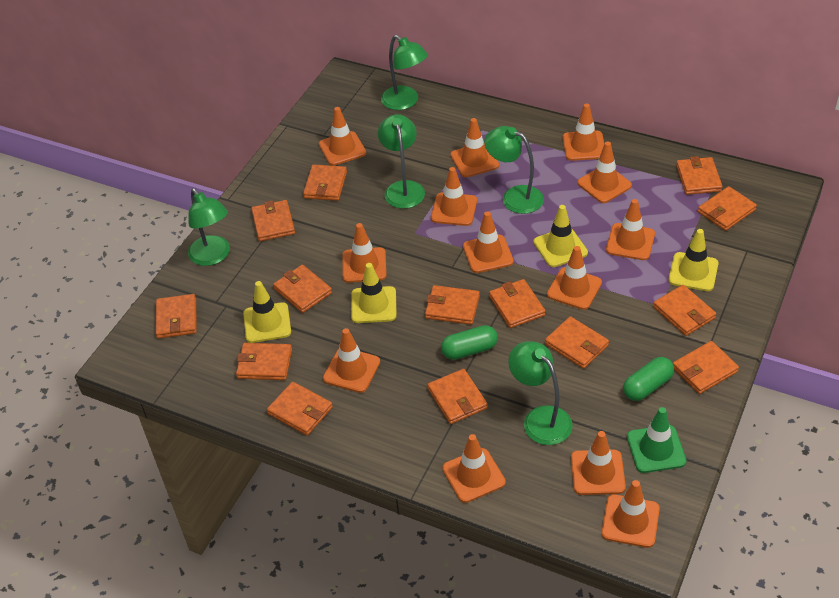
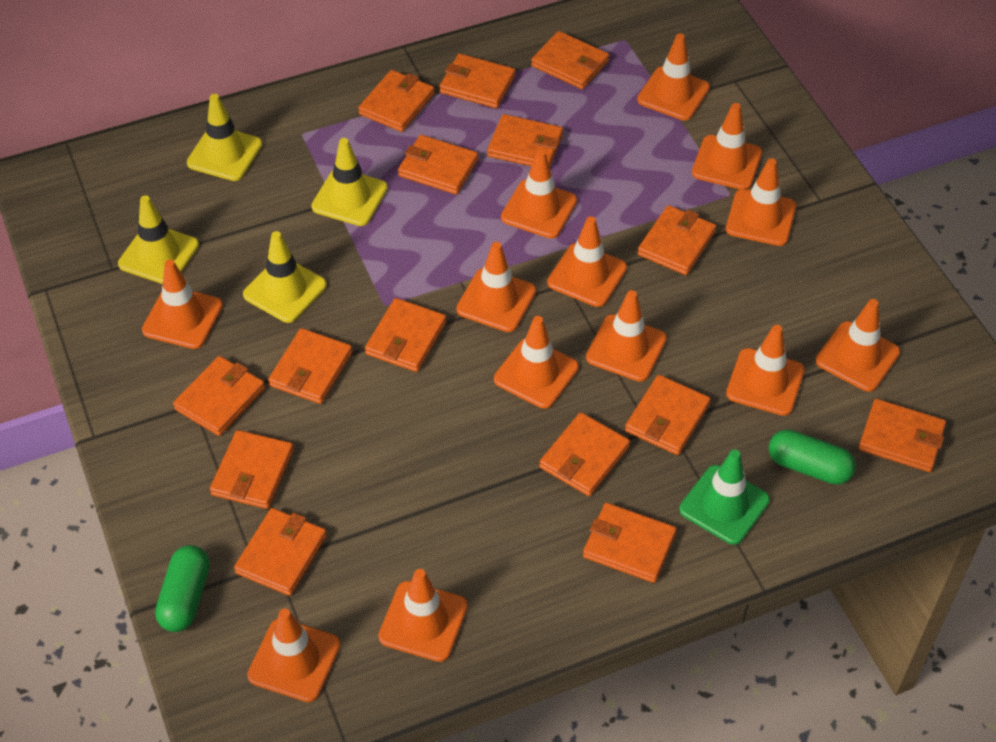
green lamp: [188,188,230,266] [378,114,425,209] [381,35,428,110] [484,126,544,214] [508,341,573,445] = 5 -> none = 0
orange wallet: [156,294,197,339] [236,343,292,380] [251,200,295,241] [267,382,333,436] [273,265,332,313] [303,164,347,201] [425,285,480,325] [427,369,488,424] [489,279,546,328] [545,316,609,369] [653,285,716,336] [673,341,739,394] [676,156,723,195] [698,186,757,231] = 14 -> [173,356,265,436] [210,430,294,509] [234,508,327,596] [268,328,353,404] [358,70,435,132] [365,298,446,372] [398,135,478,195] [439,54,516,108] [487,114,563,167] [531,31,610,89] [539,412,630,496] [583,503,677,583] [625,375,711,455] [637,205,716,275] [859,399,946,472] = 15

